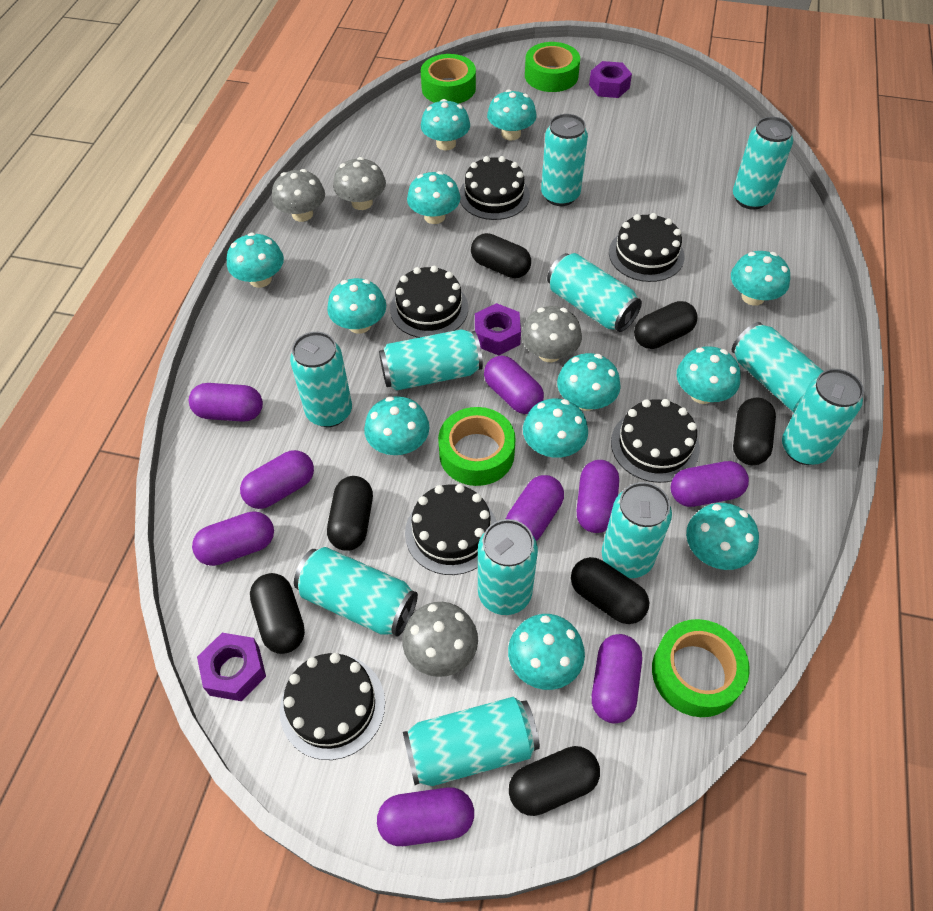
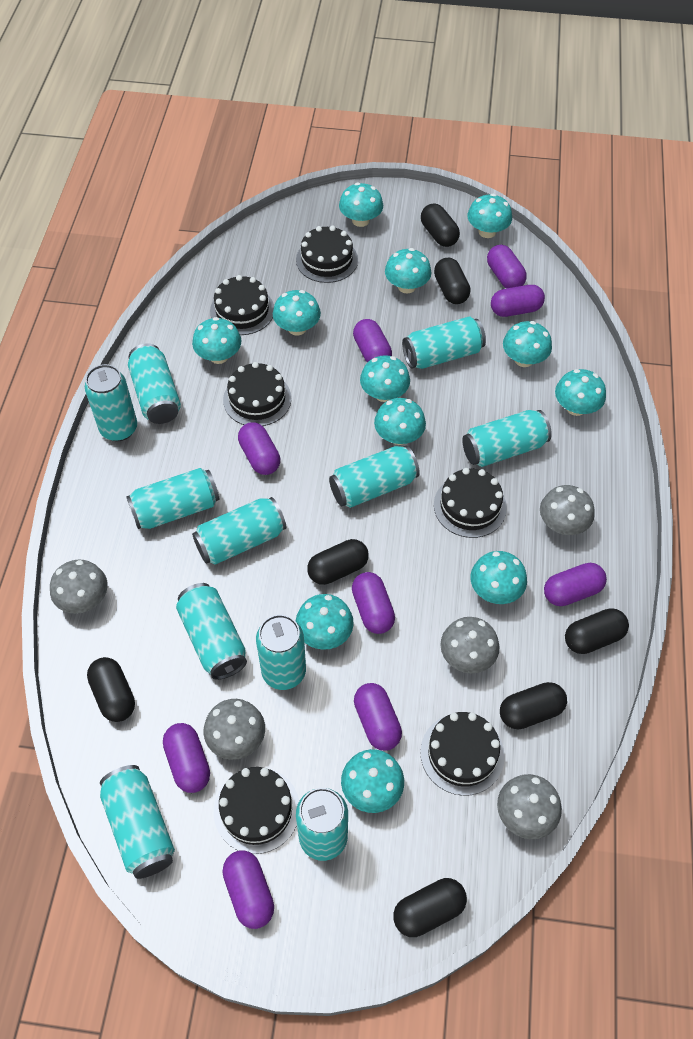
green tape: [421,54,476,104] [438,407,516,486] [525,42,580,92] [652,619,750,717] = 4 -> none = 0
grey mushroom: [272,169,325,222] [333,157,386,210] [402,602,478,677] [521,306,582,362] = 4 -> [50,559,108,613] [204,699,265,760] [440,617,499,673] [497,774,562,839] [540,485,595,535] = 5
purple nut: [197,633,266,701] [475,303,521,355] [589,61,632,98] = 3 -> none = 0

